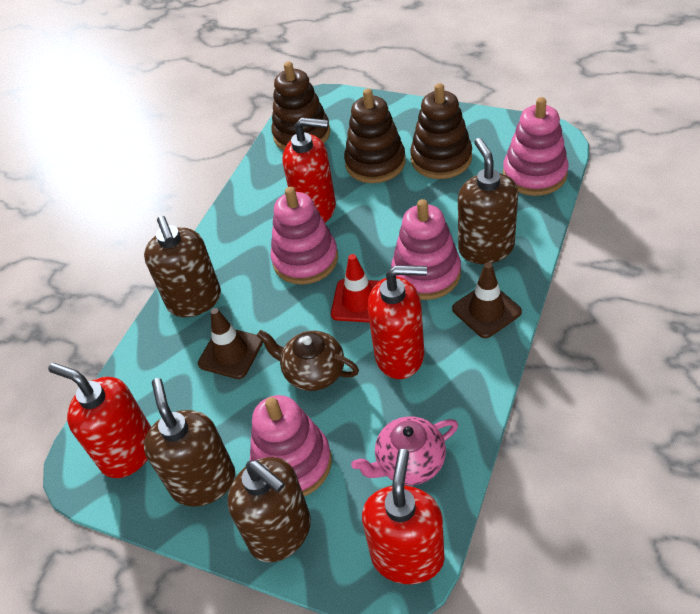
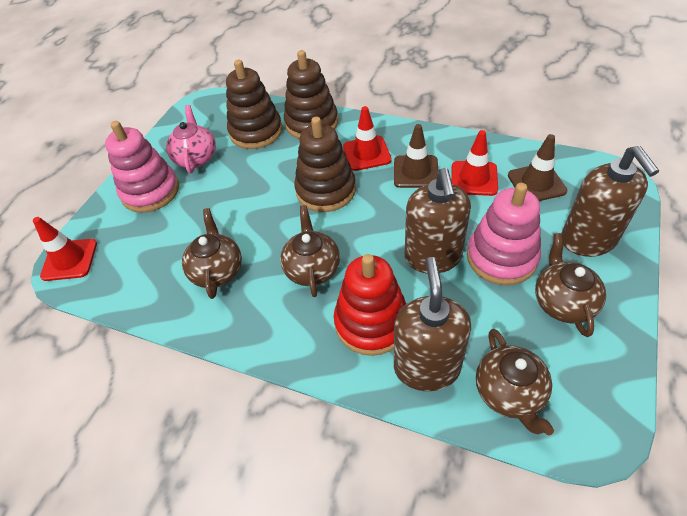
brown soap dispenser: [144,216,221,317] [144,378,235,507] [227,457,311,562] [458,138,518,264] = 4 -> [394,257,471,391] [405,168,471,274] [561,146,659,257] = 3
brown teapot: [257,330,359,391] = 1 -> [182,208,242,299] [280,205,340,297] [476,329,554,435] [535,233,606,337] = 4
pink stacking toy: [250,395,332,496] [271,187,338,285] [391,199,461,300] [503,97,568,196] = 4 -> [105,121,179,213] [467,183,541,285] = 2
red soap dispenser: [48,363,151,478] [283,117,336,222] [362,449,444,584] [368,265,427,379] = 4 -> none = 0
red stacking toy: none = 0 -> [334,254,406,356] = 1
red traffic cone: [331,254,379,323] = 1 -> [33,217,97,281] [343,106,392,171] [451,130,498,196] = 3

